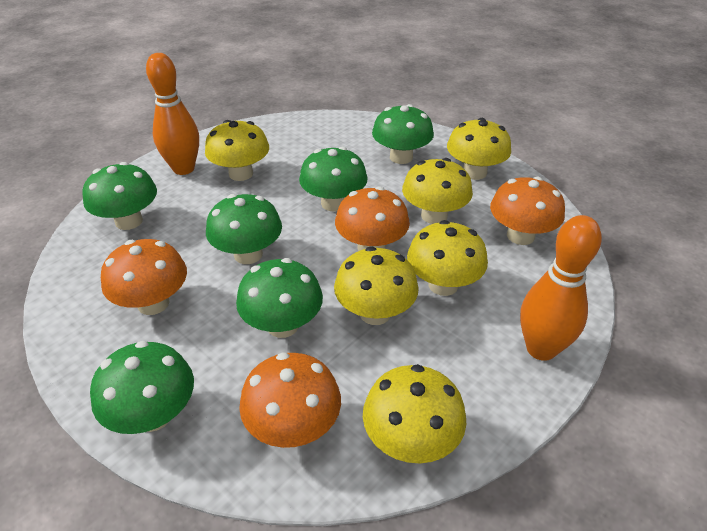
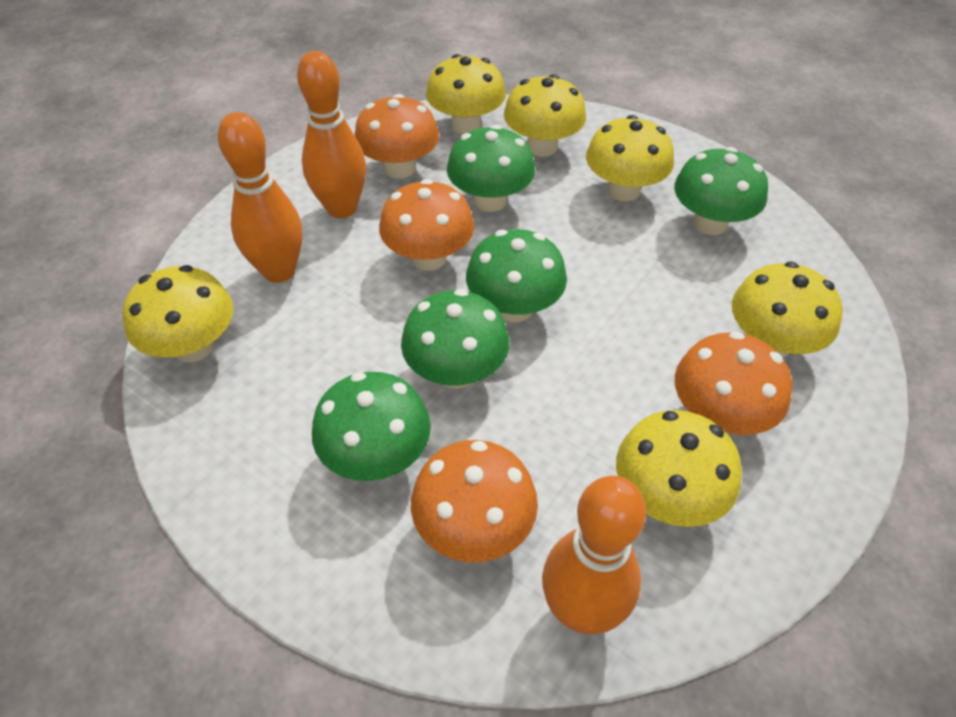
green mushroom: [82,162,157,230] [90,341,194,434] [206,194,282,264] [236,258,323,338] [299,147,368,212] [372,104,434,164] = 6 -> [312,372,431,481] [401,289,510,389] [447,125,535,212] [466,229,567,323] [674,147,768,235] = 5
orange bowling pin: [146,53,199,175] [520,215,602,361] = 2 -> [218,112,303,283] [297,51,366,218] [542,476,646,634] = 3

